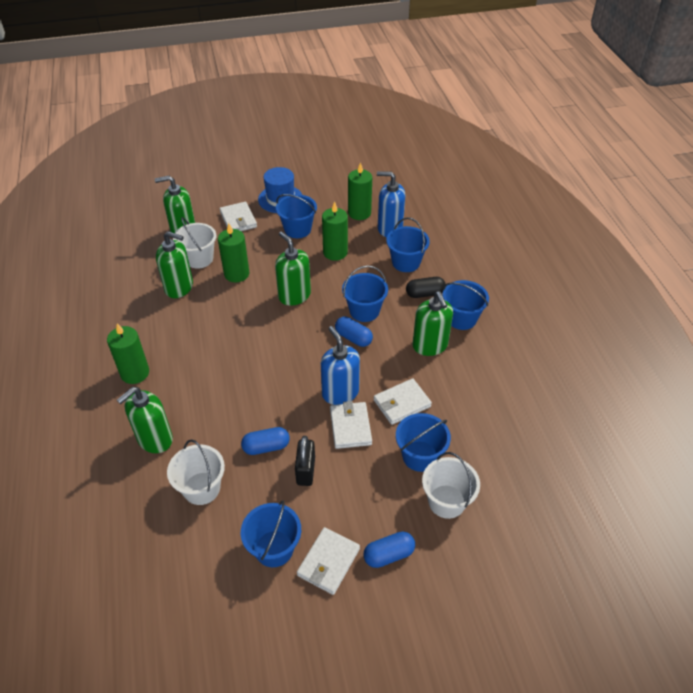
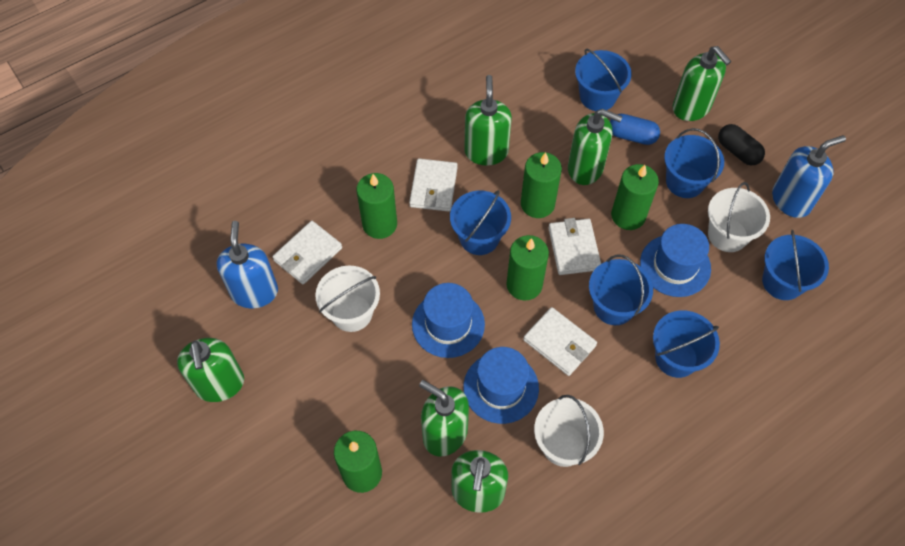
black padlock: [295,436,315,486] = 1 -> none = 0
blue capsule: [241,427,290,455] [335,317,373,347] [363,531,415,568] = 3 -> [610,114,660,145] = 1
blue hat: [258,167,302,213] = 1 -> [412,283,485,358] [463,347,539,424] [640,224,711,297] = 3
green candle: [107,323,149,384] [218,223,249,282] [322,201,348,261] [348,162,372,220] = 4 -> [334,431,382,493] [357,173,397,239] [506,235,549,301] [521,152,562,218] [611,164,659,230] = 5
green soap dispenser: [117,387,173,453] [155,176,195,233] [156,231,193,298] [275,231,311,306] [412,291,453,356] = 5 -> [177,338,244,402] [419,380,469,457] [452,450,508,513] [464,75,512,166] [568,109,623,185] [673,46,731,121] = 6

